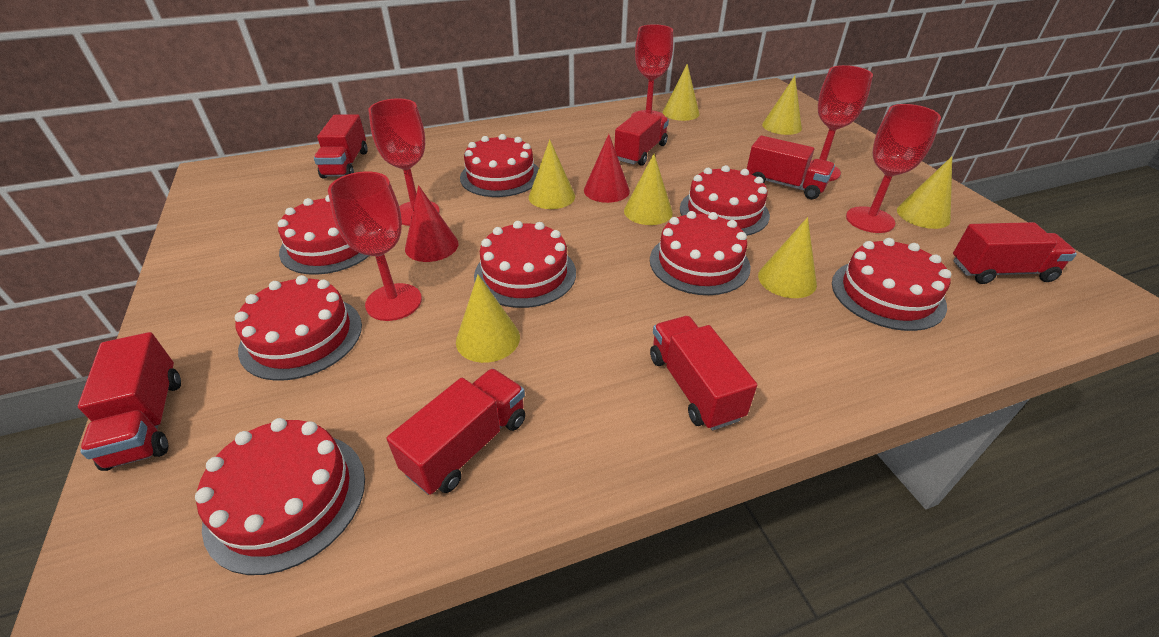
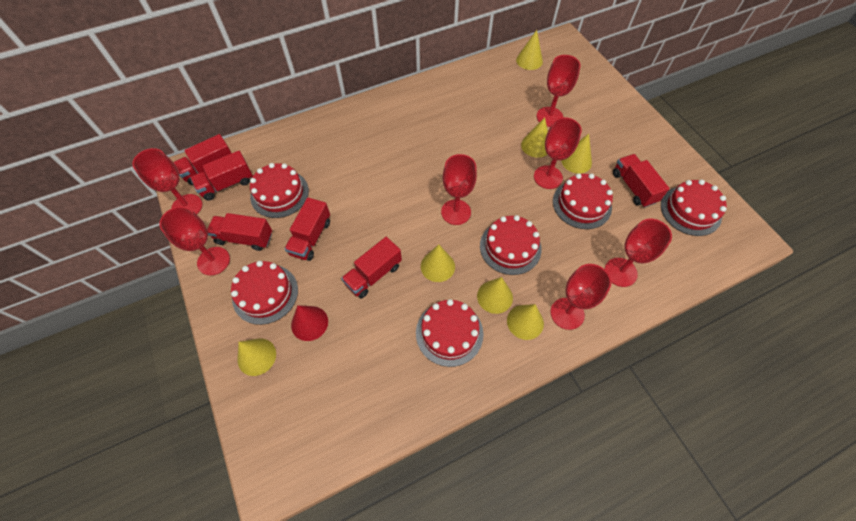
red cake: [195,418,365,575] [235,275,362,381] [278,195,369,275] [460,134,539,197] [474,221,576,308] [650,211,751,295] [680,165,770,236] [832,238,951,331] = 8 -> [231,261,298,325] [250,163,309,218] [416,299,484,367] [480,215,542,275] [553,174,613,229] [661,180,727,236] = 6
red cone: [405,185,459,262] [584,134,630,203] = 2 -> [291,305,328,341] = 1
red goblet: [328,171,422,321] [368,98,440,226] [631,24,673,117] [810,65,873,181] [846,104,941,233] = 5 -> [132,148,202,214] [159,206,230,275] [441,154,477,225] [534,117,582,189] [536,55,581,127] [550,264,611,330] [605,219,672,287] = 7
red truck: [78,332,181,471] [314,114,368,179] [387,368,526,495] [614,111,669,166] [650,316,757,430] [747,136,835,199] [953,222,1077,284] = 7 -> [174,134,231,185] [190,151,253,201] [207,213,272,251] [285,198,330,261] [341,237,402,298] [613,154,670,207] = 6

